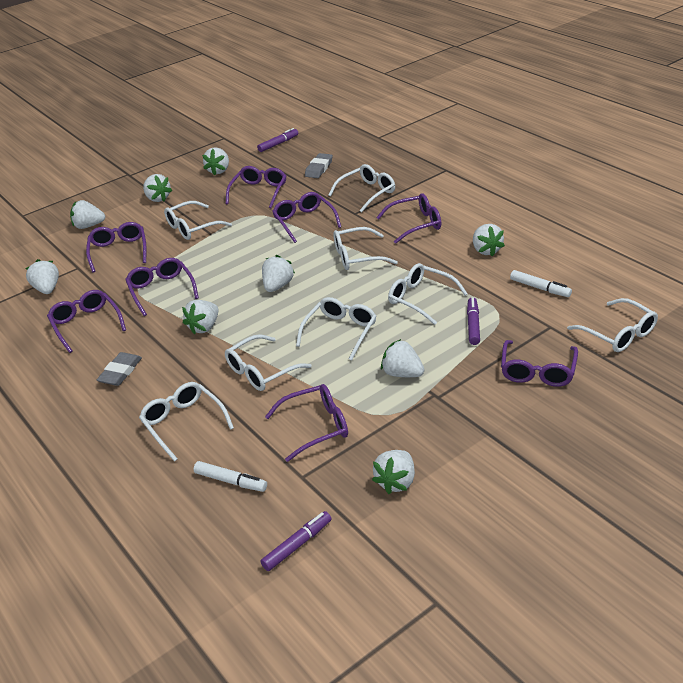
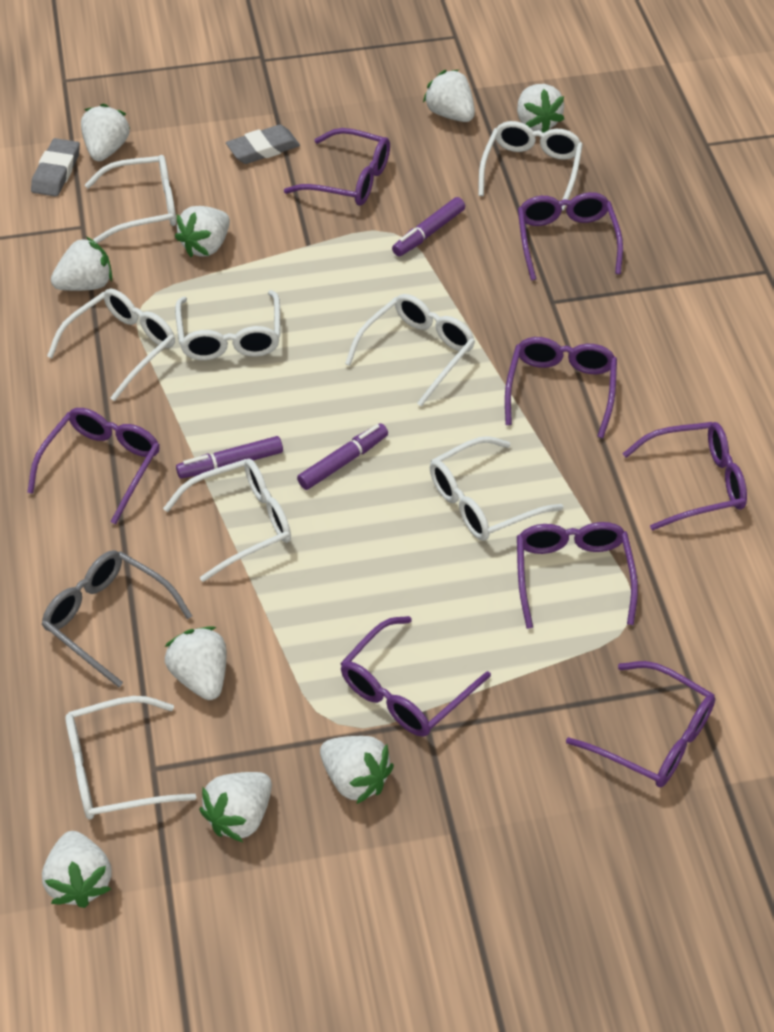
grey glasses: none = 0 -> [42,550,192,687] = 1
white marker: [194,461,267,492] [510,270,572,297] = 2 -> none = 0

